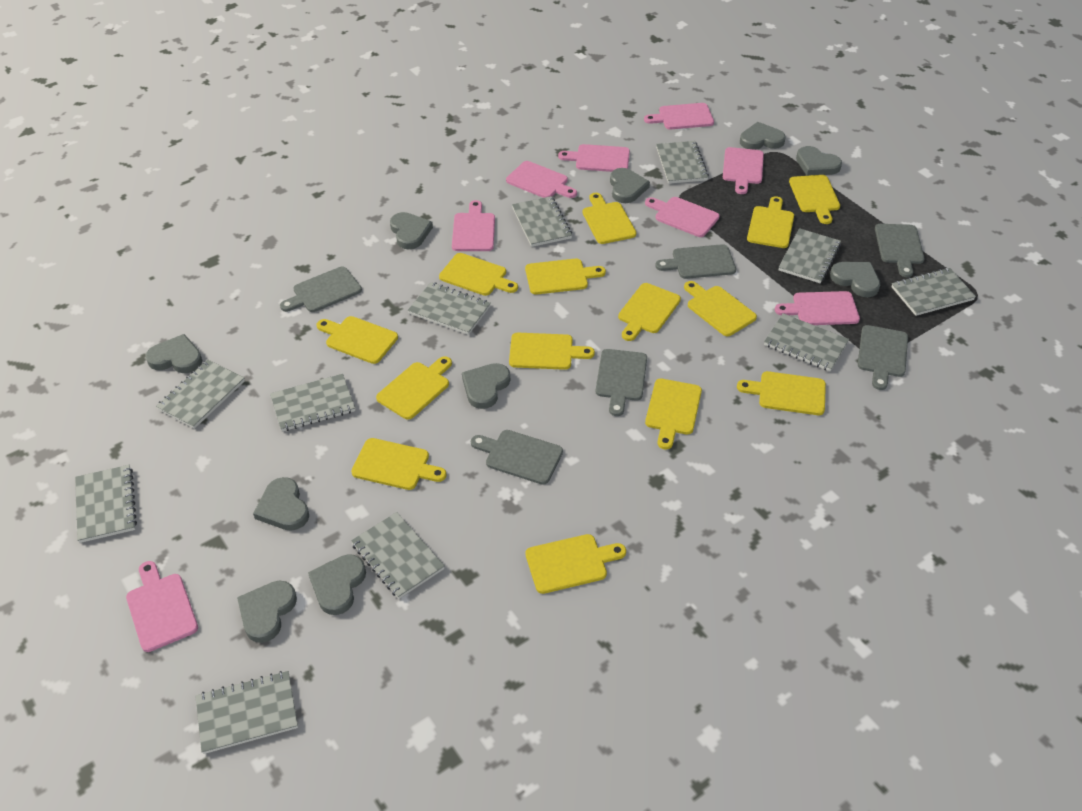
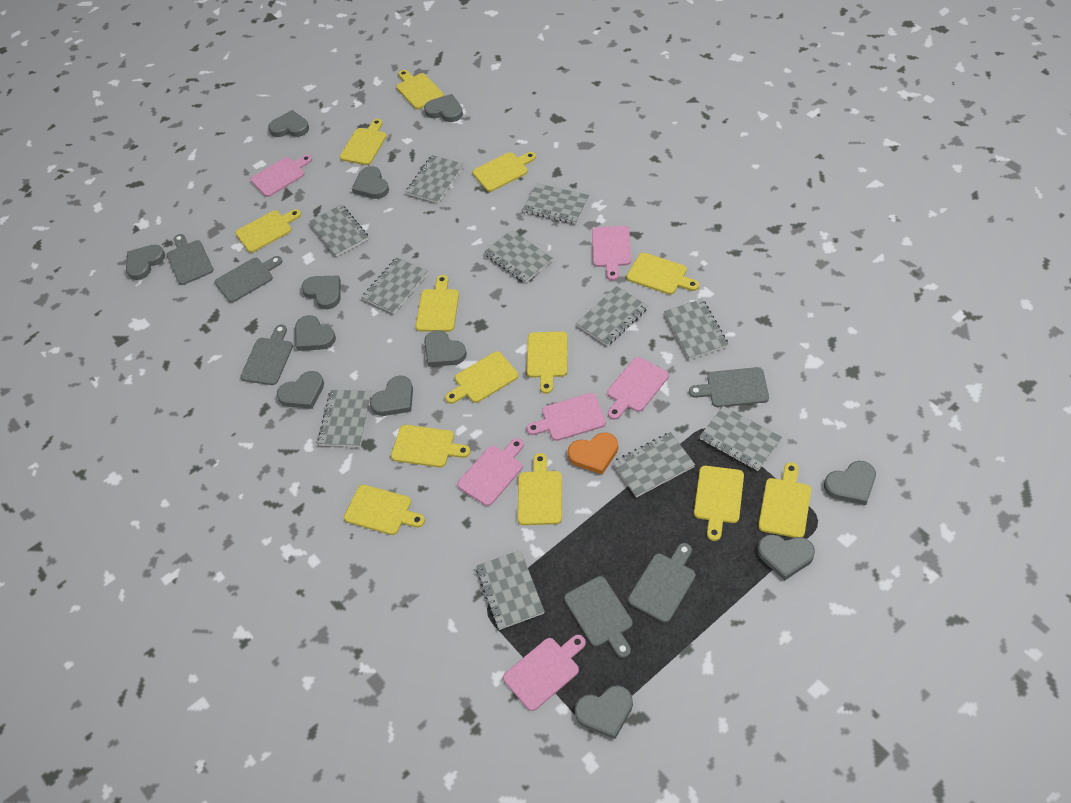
grey heart: [146,334,202,373] [237,580,297,643] [253,477,309,531] [308,554,366,615] [390,212,433,249] [462,363,510,409] [610,168,650,203] [740,122,786,150] [796,146,842,176] [830,262,880,297] = 10 -> [126,245,165,280] [269,110,309,137] [277,371,324,409] [295,315,336,351] [301,275,340,309] [352,166,389,199] [370,376,413,416] [424,94,463,122] [424,330,467,367] [574,685,633,739] [757,534,815,581] [824,461,876,505] = 12
orange heart: none = 0 -> [568,432,618,474] = 1
pink cutting board: [126,561,198,652] [452,200,495,251] [506,161,577,198] [558,144,630,172] [644,103,714,129] [645,197,719,237] [723,147,764,194] [775,291,860,325] = 8 -> [250,155,312,197] [457,438,524,506] [503,635,586,711] [526,393,606,441] [592,226,631,281] [607,357,669,420] = 6
yellow cutting board: [317,316,398,364] [351,438,447,490] [376,356,452,420] [439,253,518,296] [509,333,595,370] [525,259,606,295] [526,534,626,594] [583,193,636,244] [618,283,681,341] [645,379,702,449] [684,281,757,336] [737,371,826,415] [747,196,794,248] [789,175,840,224] = 14 -> [236,209,301,253] [340,119,387,165] [344,485,425,535] [391,425,470,467] [397,70,444,109] [416,275,459,332] [445,351,518,404] [473,152,536,192] [517,453,562,525] [527,331,568,394] [627,253,699,294] [694,466,744,541] [758,462,811,538] = 13

